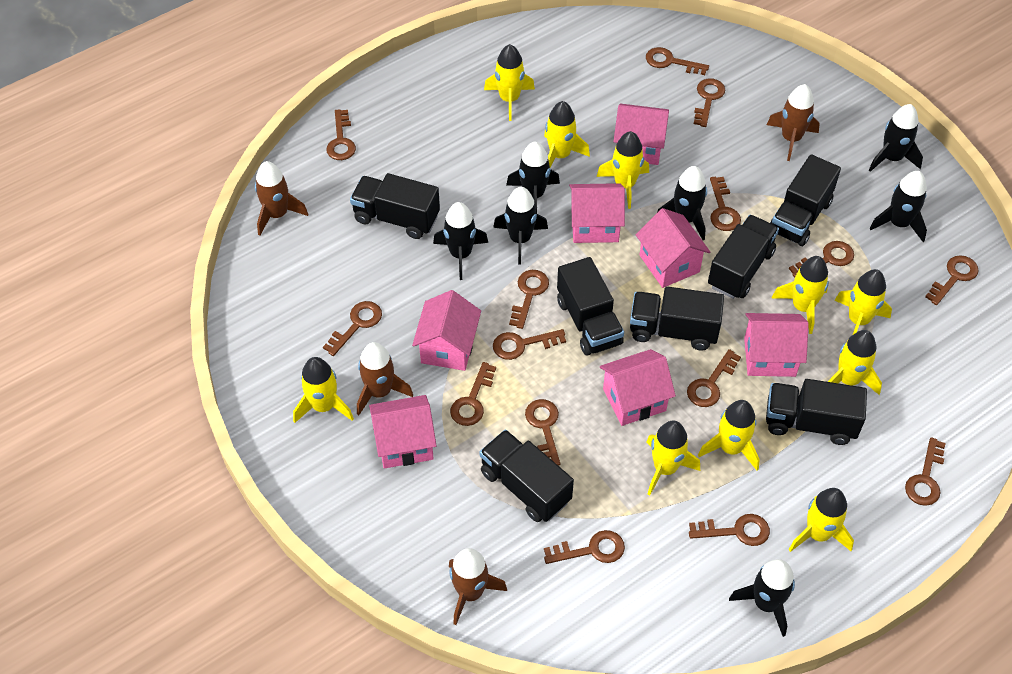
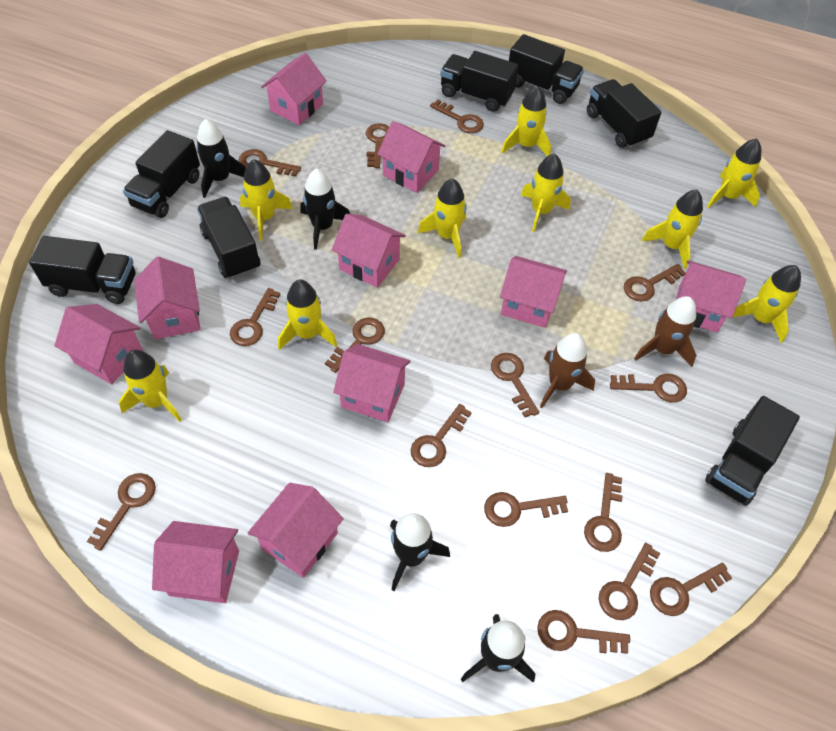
black rocket: [433,202,488,280] [493,187,548,265] [506,142,560,214] [657,166,707,240] [729,559,795,637] [869,104,923,172] [869,171,927,242] = 7 -> [196,119,246,198] [300,169,350,250] [390,513,450,591] [461,614,535,682] = 4
brown rocket: [255,161,308,236] [357,342,413,415] [449,548,507,625] [767,84,820,161] = 4 -> [540,333,595,408] [634,296,697,367] = 2
pink house: [369,395,437,469] [412,290,481,371] [569,183,625,243] [600,349,676,426] [613,104,669,165] [636,208,710,288] [744,313,809,377] = 7 -> [54,304,143,384] [134,257,200,339] [152,521,239,603] [248,483,344,578] [261,53,327,125] [332,214,406,288] [333,344,411,422] [377,121,445,193] [500,256,567,328] [676,260,746,333] = 10
yellow rocket: [293,357,354,423] [484,44,535,121] [544,101,590,167] [597,131,649,209] [646,420,700,495] [698,400,760,470] [772,256,829,334] [789,488,854,552] [828,330,882,395] [834,269,892,334] = 10 -> [119,350,182,422] [240,159,293,241] [278,279,337,350] [418,178,467,258] [502,86,551,156] [521,153,571,232] [642,189,703,269] [707,138,761,208] [732,265,801,343] = 9

